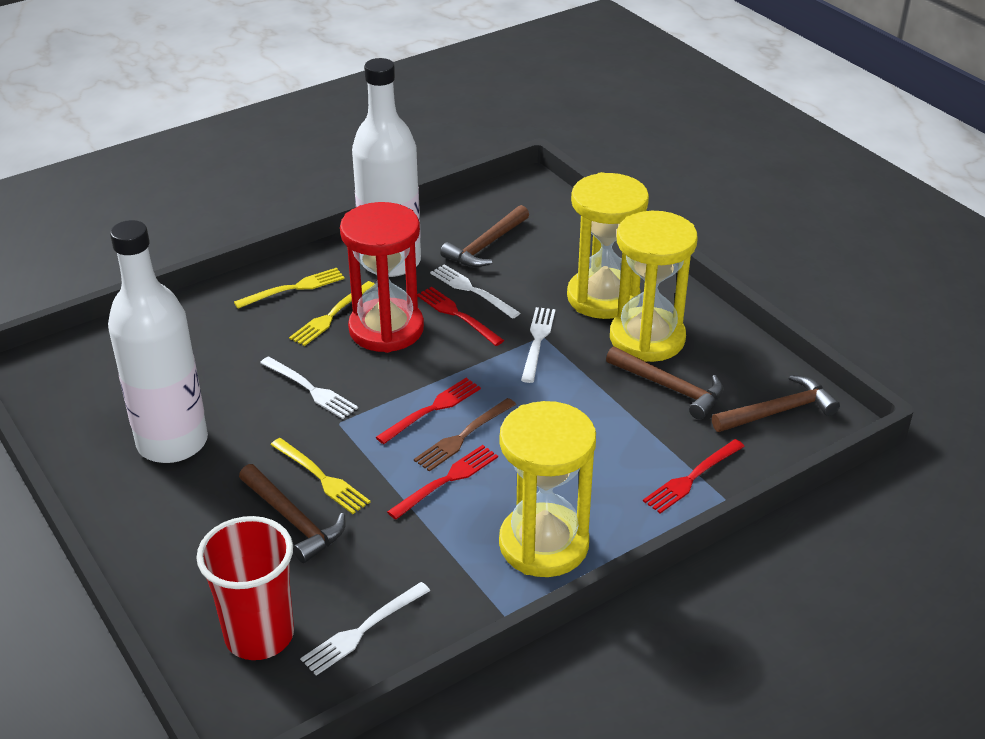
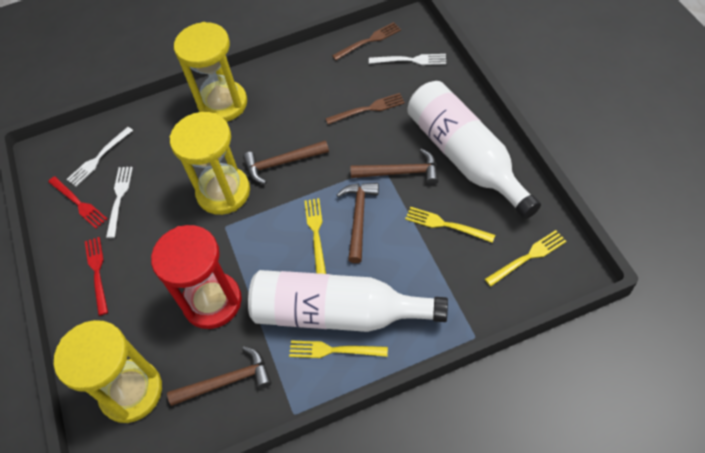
brown fork: [414,398,516,472] = 1 -> [325,93,405,124] [332,22,401,60] = 2
red cup: [196,516,294,660] = 1 -> none = 0
red fork: [376,378,481,444] [387,445,498,520] [417,287,504,346] [643,439,745,513] = 4 -> [48,176,107,229] [85,237,108,316] = 2
white fork: [260,356,358,419] [300,582,430,676] [430,264,520,319] [521,307,555,383] = 4 -> [67,127,133,186] [106,167,133,238] [369,54,446,65] = 3
yellow fork: [234,268,345,309] [271,438,370,514] [289,281,375,346] = 3 -> [289,341,388,358] [305,198,326,274] [405,207,495,243] [485,230,567,286] = 4

